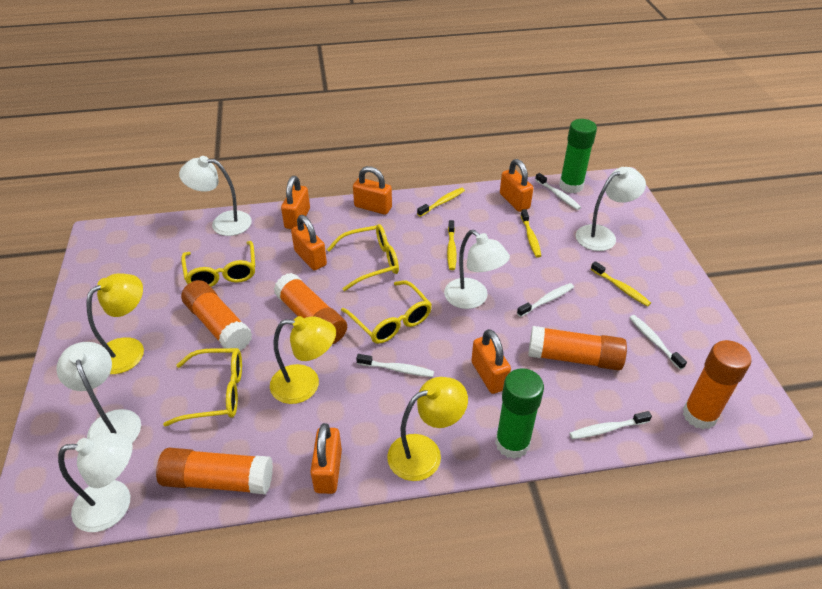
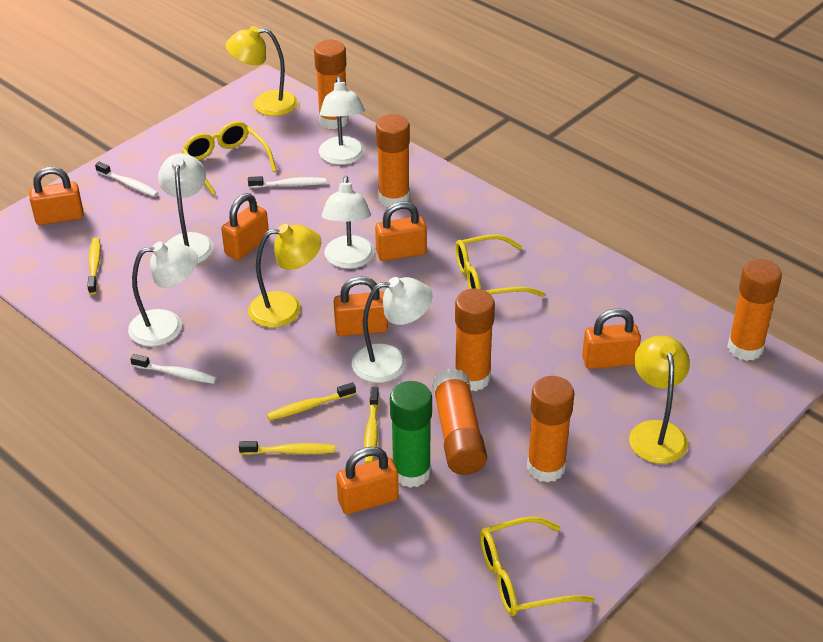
green glue stick: [495,368,544,459] [559,119,597,193] = 2 -> [390,381,432,488] = 1
orange glue stick: [156,448,273,494] [181,280,252,351] [274,273,347,344] [528,326,627,371] [683,340,751,429] = 5 -> [314,40,348,129] [376,114,410,207] [432,368,487,475] [455,288,495,391] [527,376,574,483] [727,259,782,361] = 6
white toothbrush: [356,354,434,377] [517,283,574,317] [535,173,581,210] [570,411,652,439] [629,315,687,370] = 5 -> [95,162,158,197] [130,354,217,384] [248,176,326,188] = 3
yellow glasses: [163,348,242,426] [181,241,255,287] [327,224,399,291] [341,281,432,344] = 4 -> [182,121,277,195] [455,234,545,297] [480,516,594,616] = 3

